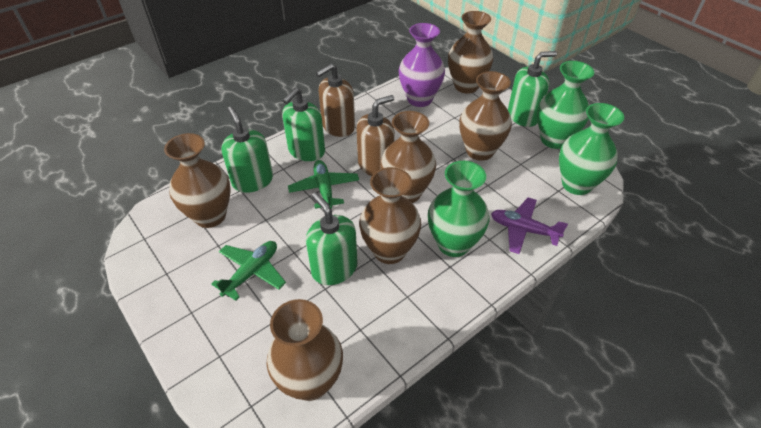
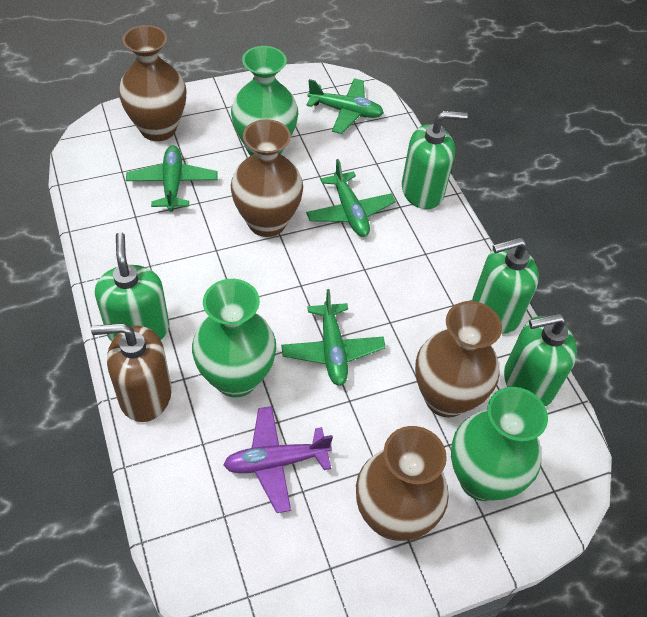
brown soap dispenser: [316,63,355,137] [356,95,395,176] = 2 -> [91,323,172,422] = 1
brown vase: [164,133,230,228] [267,299,343,401] [359,167,421,264] [380,111,436,203] [448,11,493,94] [459,71,512,161] = 6 -> [119,25,186,141] [231,119,303,237] [356,426,449,541] [415,301,502,418] = 4
green plane: [211,241,286,301] [288,160,359,209] = 2 -> [126,146,218,211] [281,289,386,386] [306,78,384,134] [306,159,396,237] = 4
purple vase: [399,23,445,107] = 1 -> none = 0

